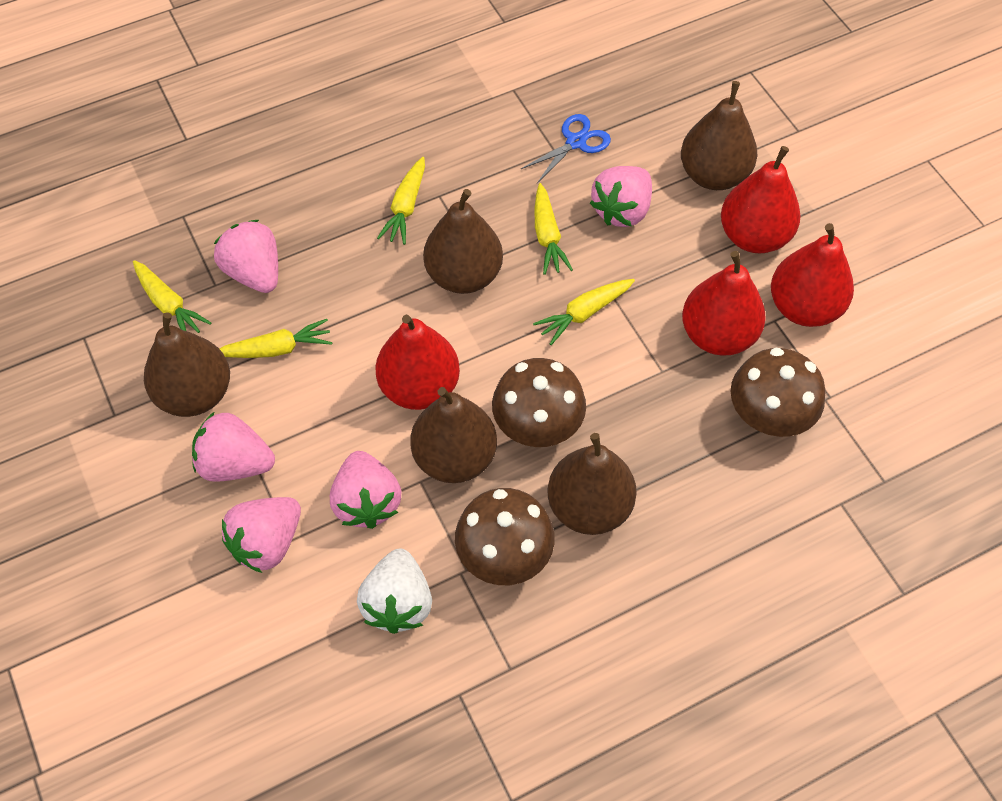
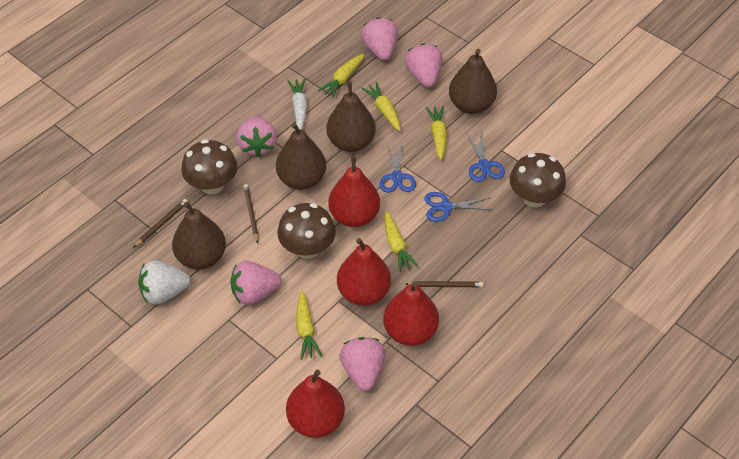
blue scissors: [521,114,611,183] = 1 -> [380,144,416,193] [424,192,493,222] [466,132,505,182] = 3
brown pear: [144,313,230,417] [410,387,497,483] [423,189,503,294] [548,433,637,535] [681,81,758,190] = 5 -> [172,202,226,270] [276,123,326,190] [326,82,376,152] [449,49,497,114] = 4
brown pencil: none = 0 -> [133,199,188,248] [243,184,259,244] [406,281,484,287] = 3
white carrot: none = 0 -> [287,79,307,130] = 1

